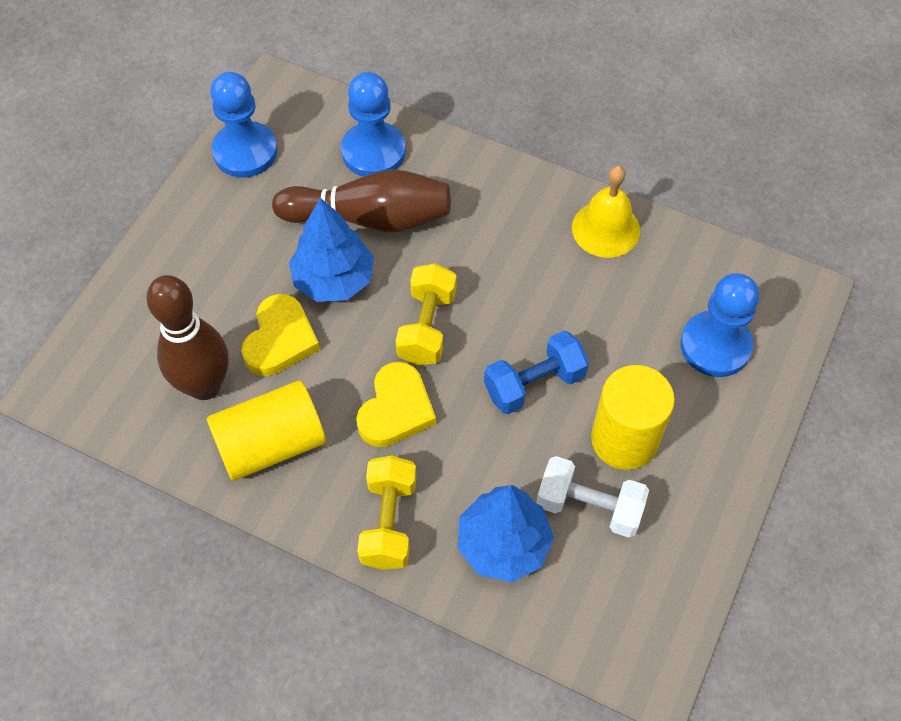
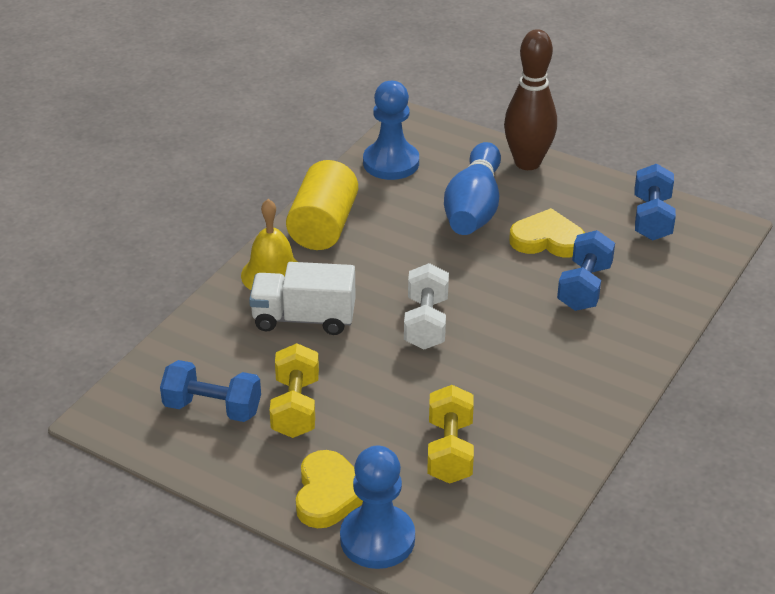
blue bowling pin: none = 0 -> [444,142,501,235] = 1
blue dumbbell: [484,331,589,414] = 1 -> [160,360,261,422] [557,230,615,311] [635,164,676,241] = 3
blue pawn: [210,72,277,178] [341,72,405,177] [680,273,760,377] = 3 -> [340,445,415,569] [363,81,419,180] = 2
blue tree: [289,198,374,302] [458,485,554,582] = 2 -> none = 0
brown bowling pin: [146,275,228,400] [272,169,451,232] = 2 -> [504,29,557,170] = 1
white truck: none = 0 -> [249,262,356,335] = 1
yellow cylinder: [207,380,326,481] [591,365,675,470] = 2 -> [286,160,358,250] = 1

